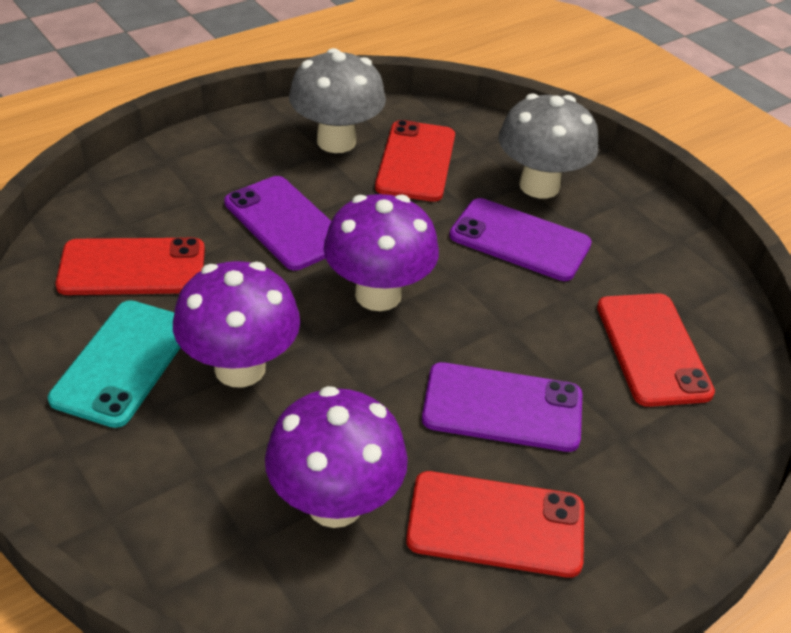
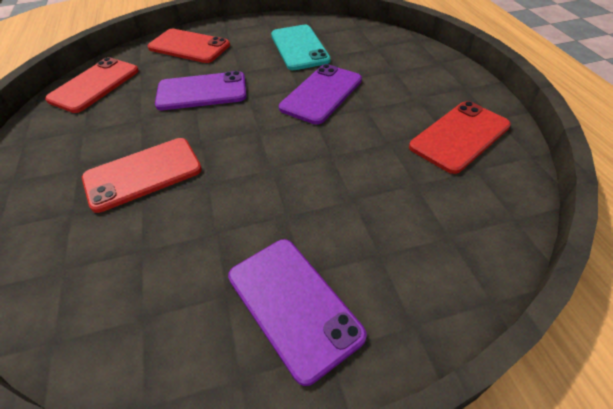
grey mushroom: [289,48,386,153] [498,94,598,198] = 2 -> none = 0
purple mushroom: [173,261,300,387] [265,386,408,528] [323,194,439,311] = 3 -> none = 0

